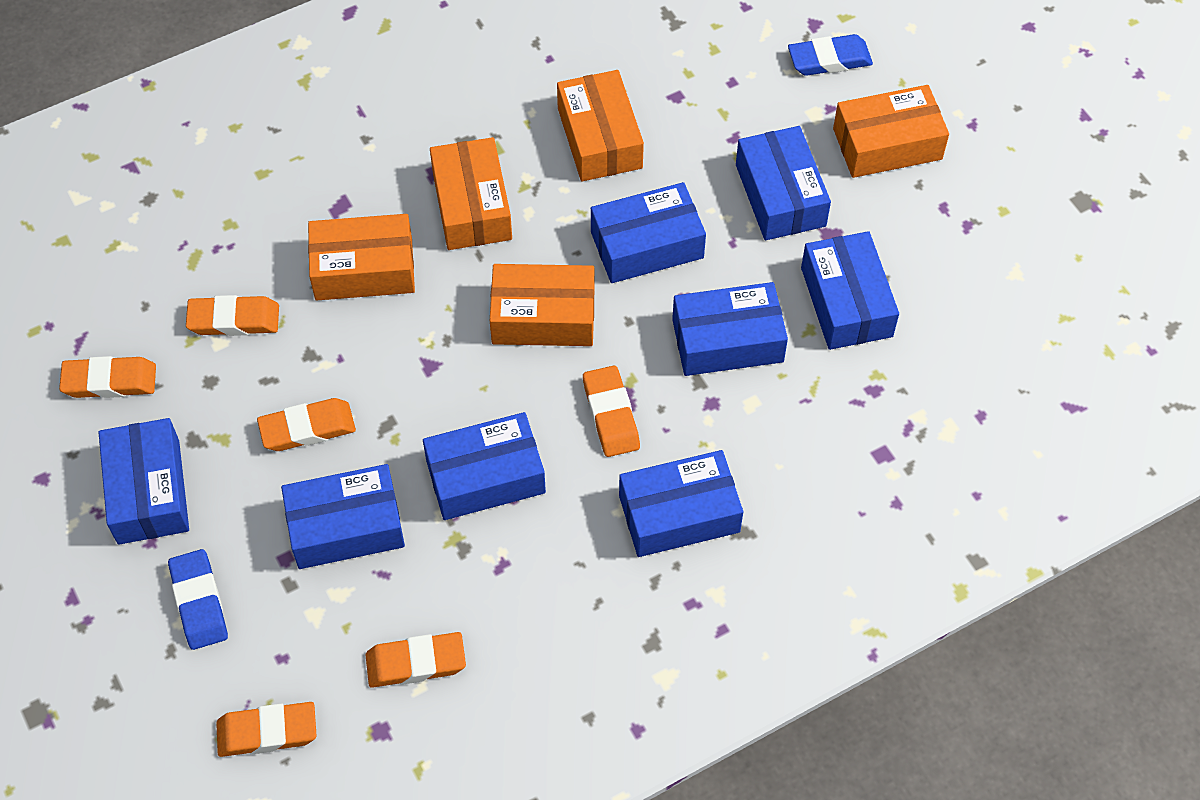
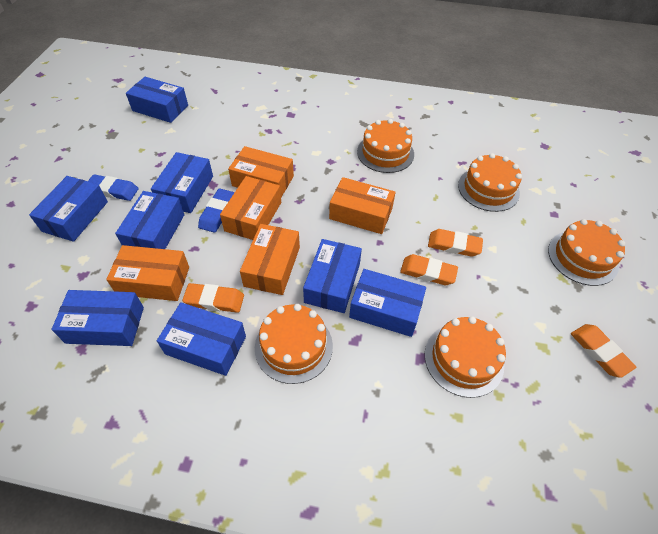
orange cake: none = 0 -> [255,304,333,384] [357,119,414,173] [425,316,506,398] [458,153,522,212] [548,219,625,286] = 5
orange eraser: [59,356,156,398] [186,295,279,336] [216,702,317,757] [257,398,356,451] [365,632,466,688] [583,365,640,457] = 6 -> [182,283,244,313] [400,254,458,285] [428,229,483,257] [571,324,636,378] = 4

